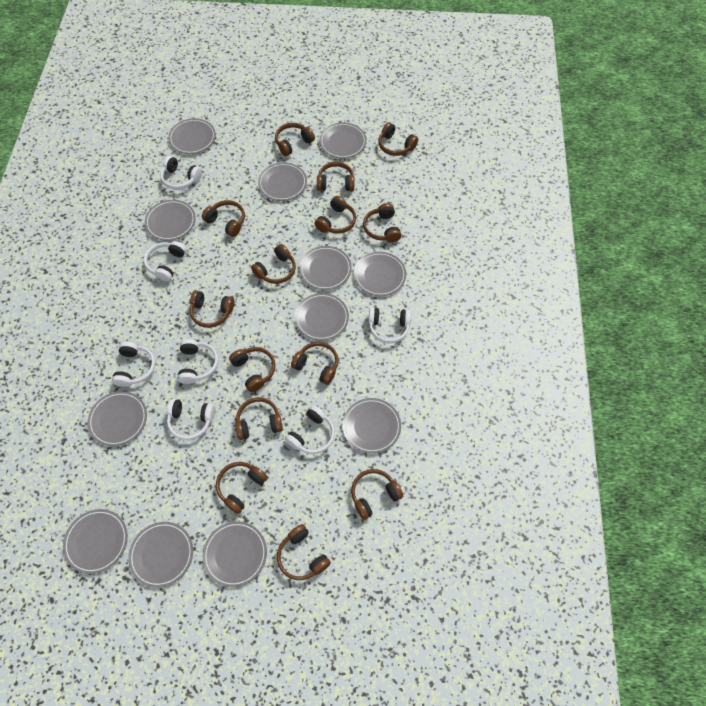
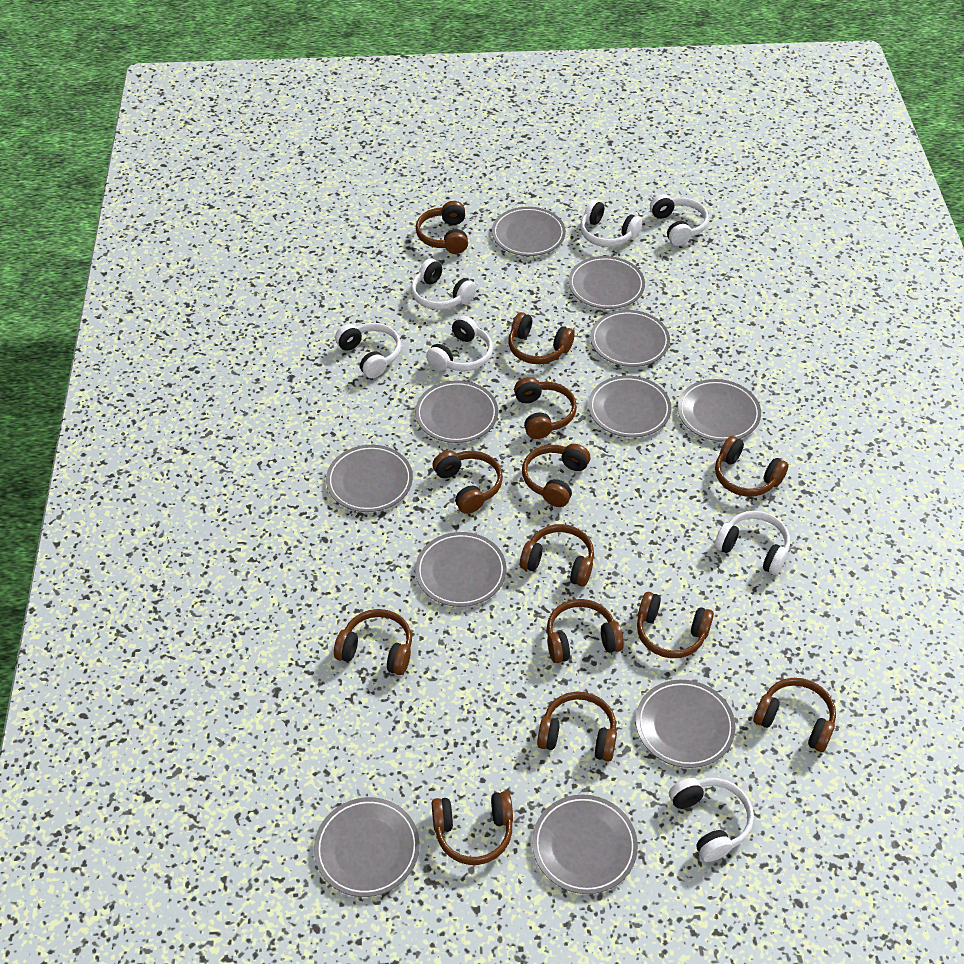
brown headphones: [190,290,234,328] [202,200,245,237] [216,462,268,514] [229,347,276,392] [235,397,283,440] [251,244,296,284] [275,123,315,156] [277,524,331,580] [291,342,338,385] [315,196,356,234] [317,162,354,191] [351,469,403,520] [363,203,401,243] [378,122,418,156] = 14 -> [334,609,412,675] [416,201,468,254] [432,451,503,514] [432,791,513,865] [508,312,575,364] [514,377,577,439] [520,524,594,587] [522,444,590,507] [537,692,617,762] [547,599,624,663] [637,592,714,658] [715,436,789,497] [753,678,836,752] = 13
grey plate: [63,509,128,574] [88,391,147,446] [128,522,193,588] [145,200,196,241] [168,118,216,154] [203,521,267,587] [258,162,307,201] [294,293,349,341] [299,246,352,290] [319,123,367,159] [342,398,401,454] [354,252,406,296] = 12 -> [314,797,420,897] [326,445,413,512] [415,380,498,443] [415,532,506,607] [492,207,566,256] [532,795,638,894] [568,256,645,309] [588,376,671,438] [590,310,670,367] [636,680,736,768] [678,379,761,441] = 11

